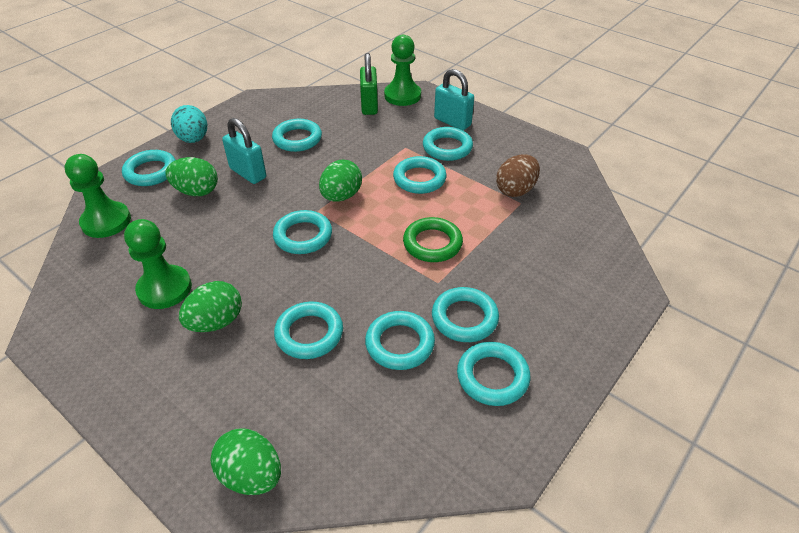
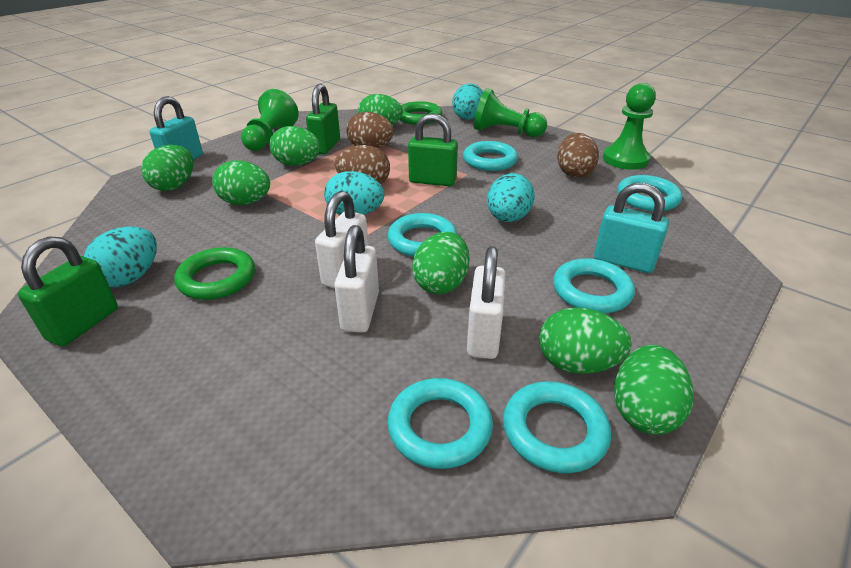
brown egg: [496,154,540,197] = 1 -> [335,145,390,184] [346,112,394,148] [557,133,599,178] = 3
green egg: [165,157,218,196] [179,281,242,332] [210,429,281,495] [319,160,362,202] = 4 -> [141,145,194,191] [212,161,270,205] [270,126,321,166] [358,94,403,126] [412,232,469,294] [539,307,632,374] [614,345,693,435] = 7
green padlock: [360,53,378,115] = 1 -> [18,236,118,346] [306,84,340,154] [408,113,458,186] = 3
green ring: [403,217,463,262] = 1 -> [174,247,255,300] [400,101,442,125] = 2
turquoise egg: [171,105,207,143] = 1 -> [83,226,157,287] [324,171,384,215] [452,84,483,120] [487,173,535,222] = 4
turquoise ring: [122,150,176,186] [272,119,322,152] [273,210,332,254] [274,302,343,359] [365,311,435,370] [393,156,447,194] [423,127,473,161] [432,287,499,342] [457,342,530,406] = 9 -> [387,378,493,469] [388,213,457,257] [463,141,518,171] [503,381,611,473] [553,258,635,313] [617,175,682,211] = 6
white padlock: none = 0 -> [315,191,368,289] [334,225,379,333] [467,246,506,359] = 3

